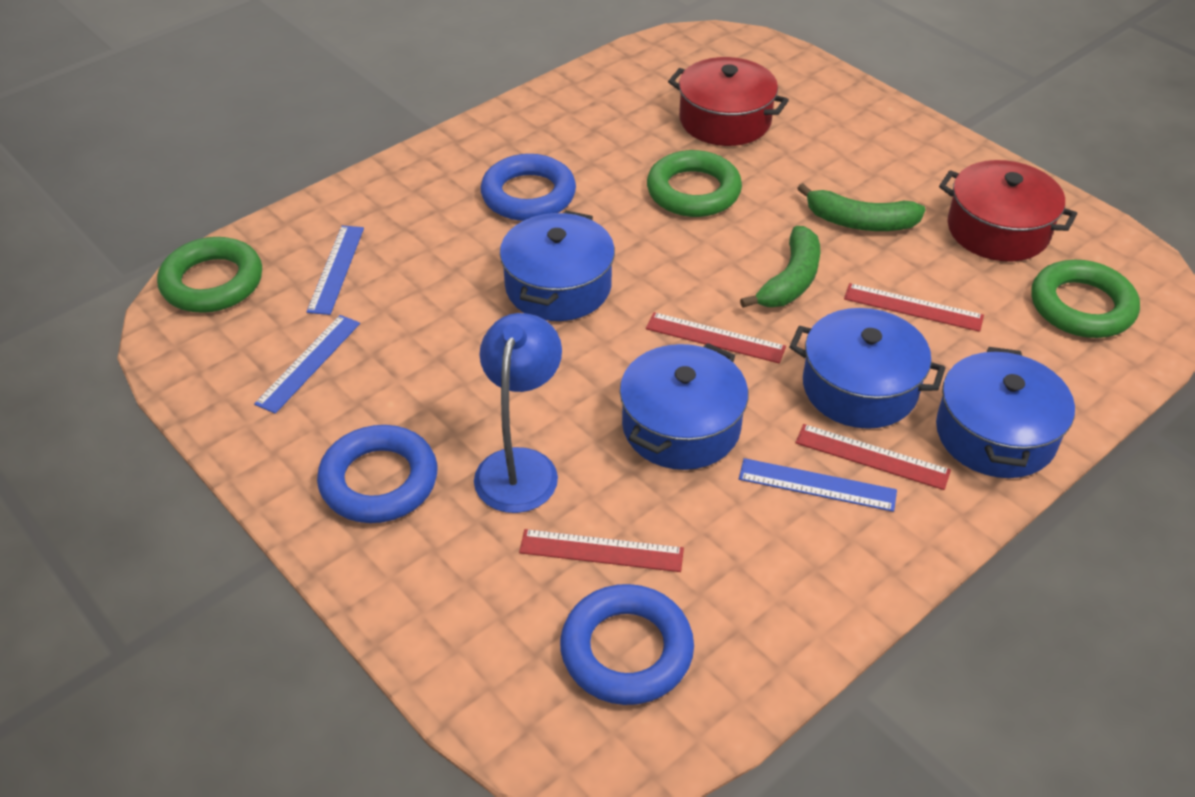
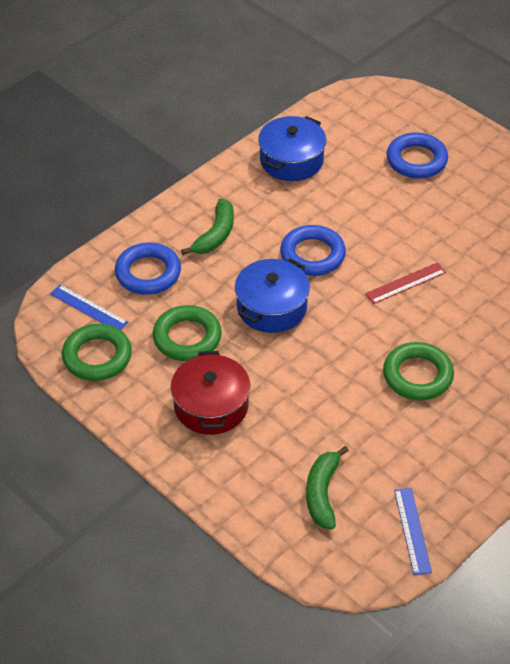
blue lamp: [474,313,562,513] = 1 -> none = 0
blue pot: [500,211,615,321] [620,343,748,470] [789,308,945,429] [936,347,1075,478] = 4 -> [235,258,310,333] [258,116,326,181] = 2
blue ruler: [254,315,360,414] [307,226,364,315] [739,458,897,512] = 3 -> [50,284,128,330] [394,488,432,575] = 2
red pot: [668,57,789,146] [939,160,1077,262] = 2 -> [171,351,250,435] = 1
red ruler: [519,529,684,572] [646,312,786,363] [795,424,951,490] [844,283,984,332] = 4 -> [365,262,446,304] = 1

